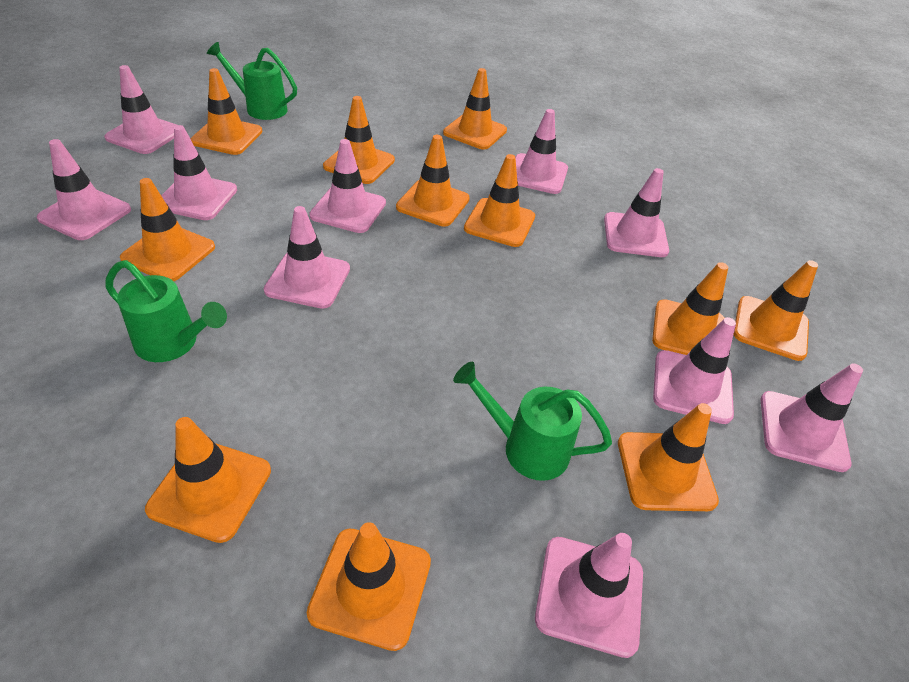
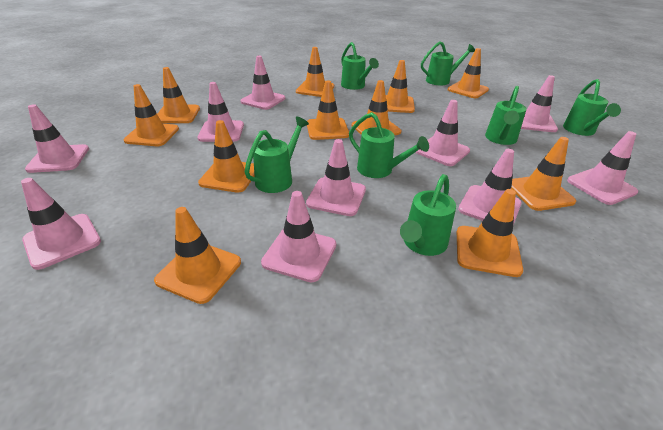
green watering can: [105,260,227,362] [207,42,297,120] [453,362,612,481] = 3 -> [245,117,309,193] [341,42,379,90] [349,112,429,178] [400,174,456,256] [421,41,475,85] [485,86,526,145] [563,79,621,136] = 7

